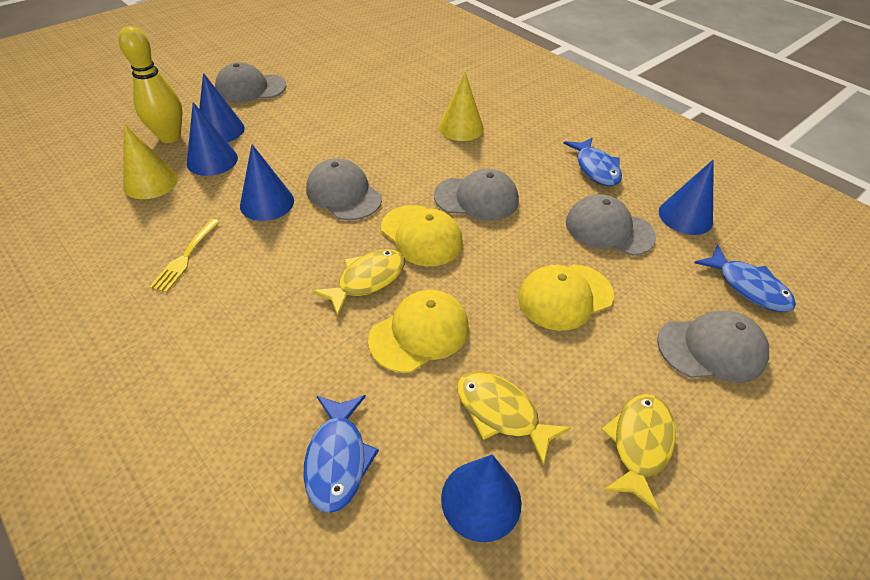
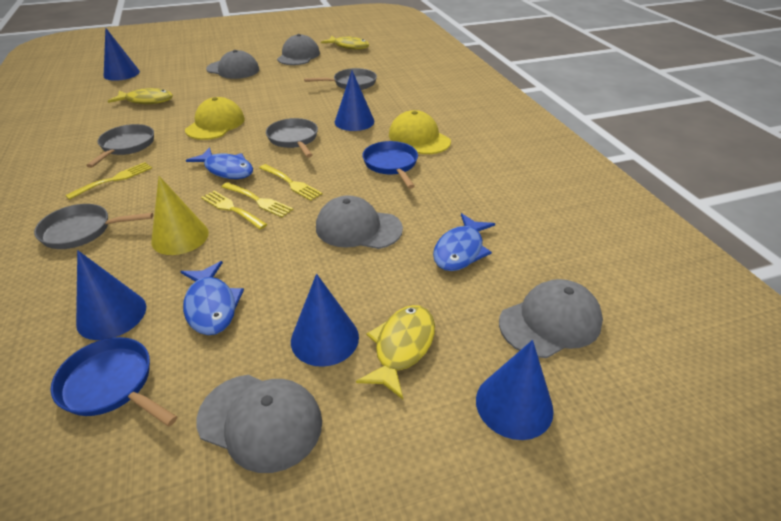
blue pan: none = 0 -> [51,337,177,426] [362,141,418,189] = 2
grey pan: none = 0 -> [34,204,153,249] [86,124,154,168] [266,118,318,158] [304,68,377,90] = 4
yellow bowling pin: [118,26,183,143] = 1 -> none = 0
yellow cap: [368,290,469,373] [381,205,463,266] [518,264,614,331] = 3 -> [185,97,245,140] [389,110,451,154] = 2
yellow cone: [123,123,178,199] [439,72,484,141] = 2 -> [151,176,209,255] = 1
yellow fork: [150,219,220,292] = 1 -> [65,162,152,200] [201,191,267,229] [222,182,293,217] [259,164,322,201] = 4

